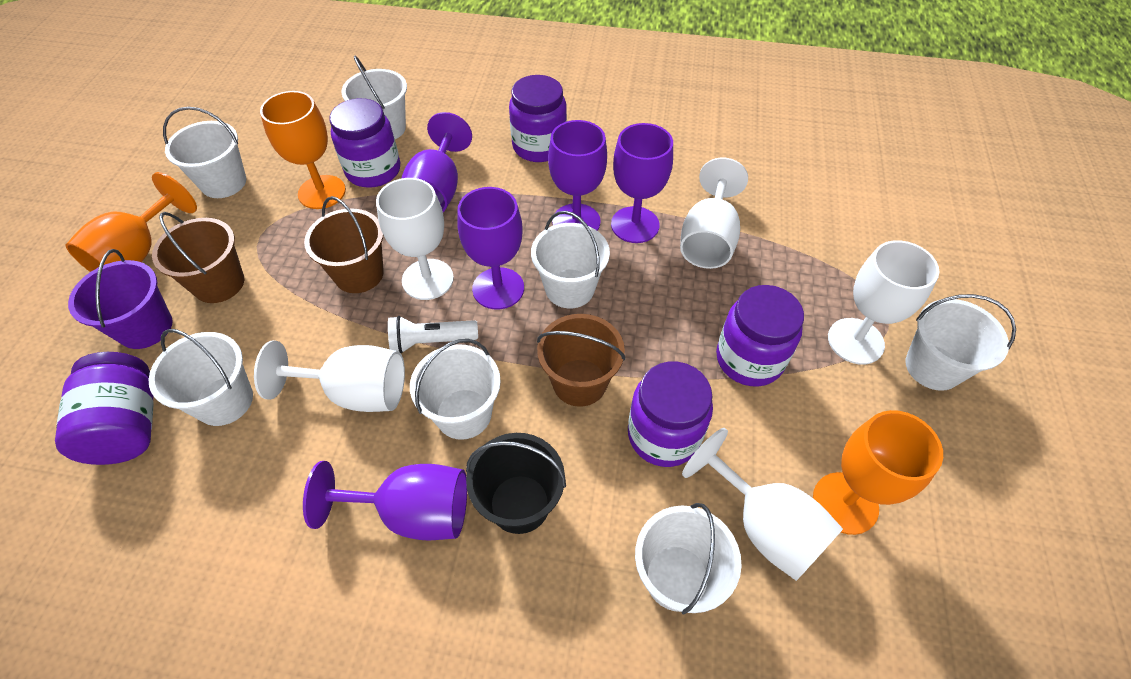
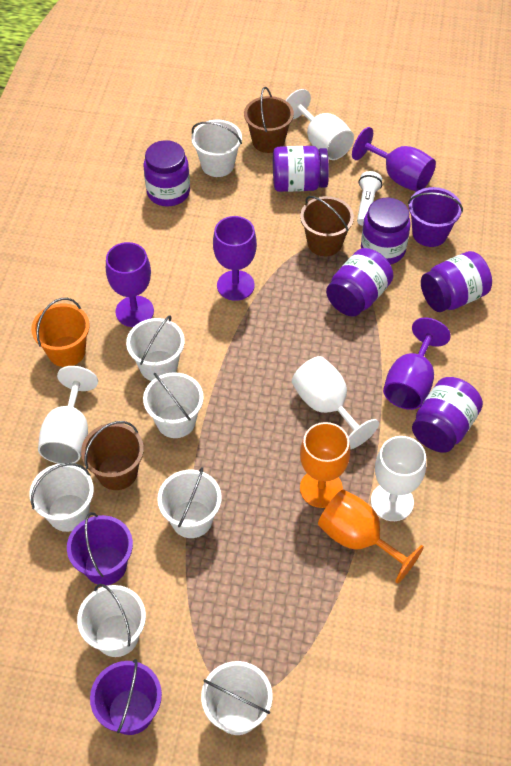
black bucket: [466,433,566,534] = 1 -> none = 0
orange bucket: none = 0 -> [31,298,90,367] = 1
orange goblet: [66,172,197,272] [260,91,346,209] [813,410,943,535] = 3 -> [300,422,350,508] [318,489,424,584] = 2
purple bucket: [68,249,173,349] = 1 -> [67,512,133,585] [90,659,162,735] [408,187,463,247] = 3
purple goblet: [303,461,467,540] [402,112,472,212] [457,187,524,310] [548,120,607,231] [611,123,673,243] = 5 -> [106,242,154,327] [213,216,257,301] [352,127,436,192] [383,318,451,410] = 4
purple jar: [55,352,153,465] [330,98,400,188] [509,75,567,162] [628,362,713,467] [716,285,804,387] = 5 -> [143,140,190,207] [273,146,329,192] [326,248,393,317] [361,198,411,265] [412,377,483,453] [421,251,492,312] = 6
white goblet: [254,340,405,412] [376,178,454,300] [680,158,748,269] [682,428,843,581] [828,240,939,365] = 5 -> [38,366,98,464] [285,89,354,160] [292,356,379,449] [371,436,426,521] = 4

